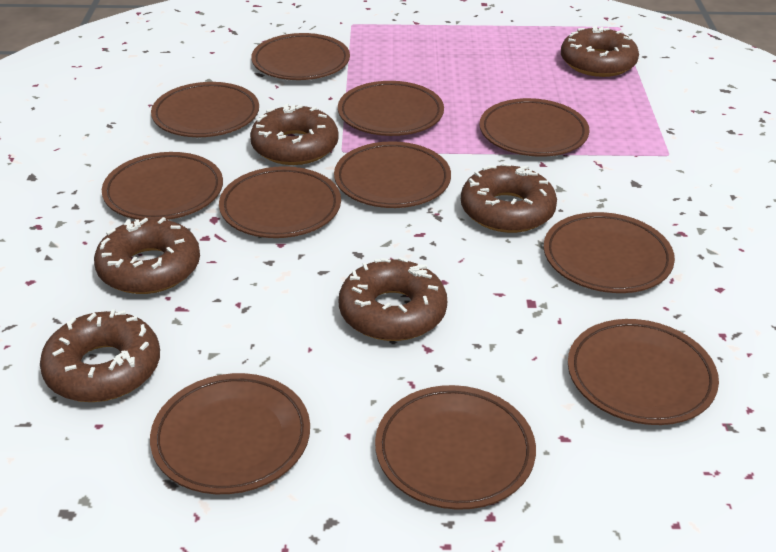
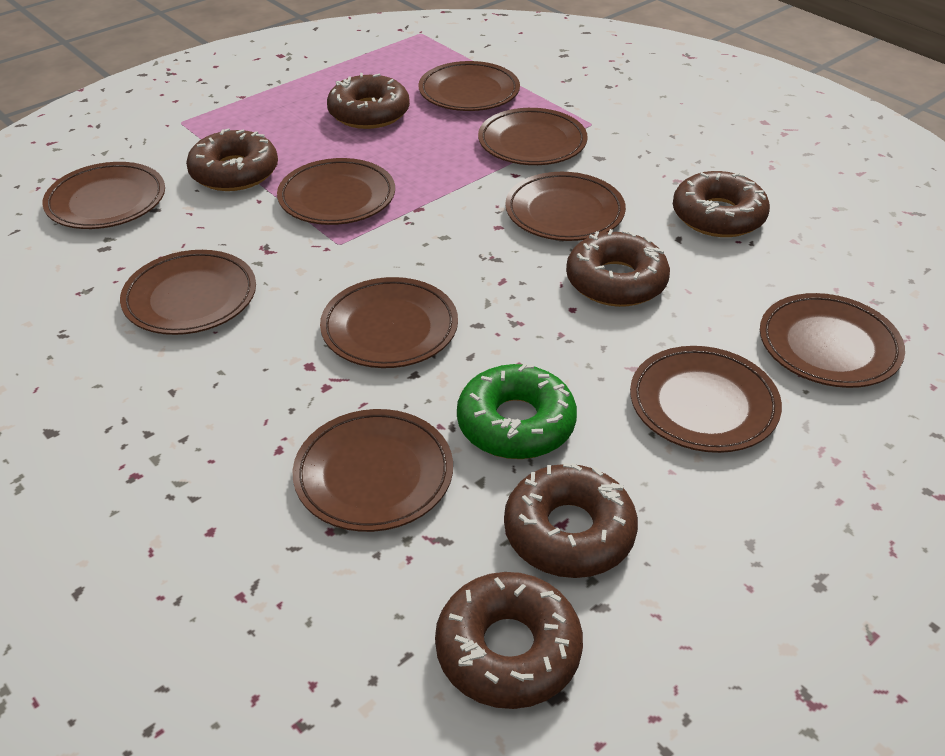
brown plate: [102,152,223,220] [150,373,310,494] [151,82,259,137] [219,166,341,238] [251,33,350,80] [334,141,451,208] [338,81,444,136] [375,385,536,510] [479,98,589,157] [544,212,675,293] [568,319,719,425] = 11 -> [42,162,165,229] [120,250,256,335] [277,158,395,225] [293,409,453,532] [320,277,458,368] [418,61,520,111] [478,108,588,165] [505,172,626,241] [630,346,782,453] [760,293,905,388] = 10
green donut: none = 0 -> [457,363,577,459] = 1

